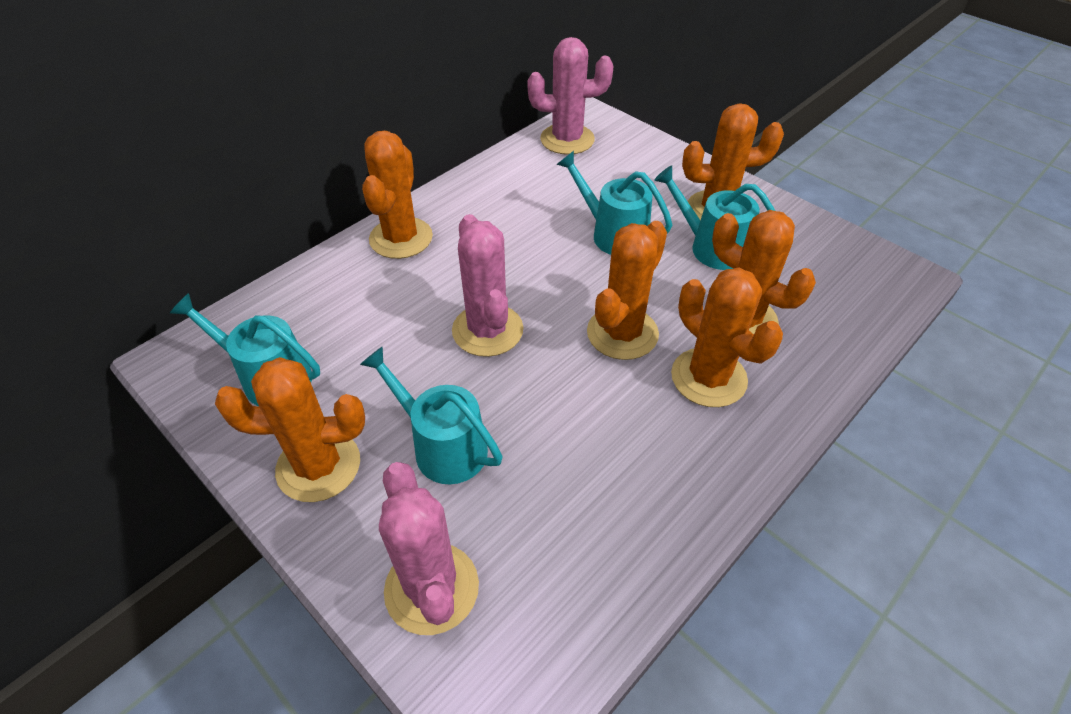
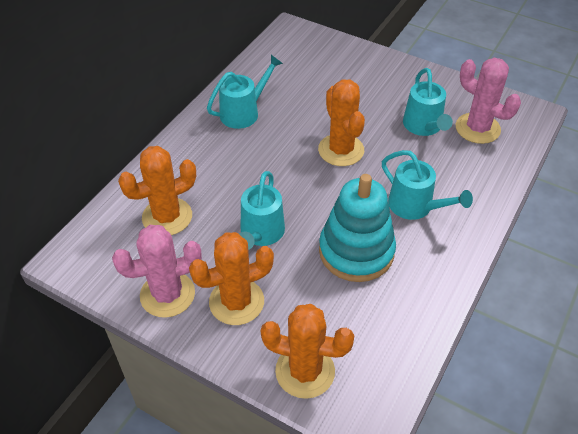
orange cactus: [215,357,365,502] [362,131,433,259] [587,221,667,360] [671,267,783,407] [682,103,784,220] [712,210,816,334] = 6 -> [118,146,196,235] [189,232,274,325] [261,304,354,399] [318,79,365,166] = 4
pink cactus: [379,462,479,635] [452,214,523,357] [527,37,614,155] = 3 -> [112,225,202,318] [456,58,521,144] = 2
turquoise stacking toy: none = 0 -> [319,174,396,282] = 1

